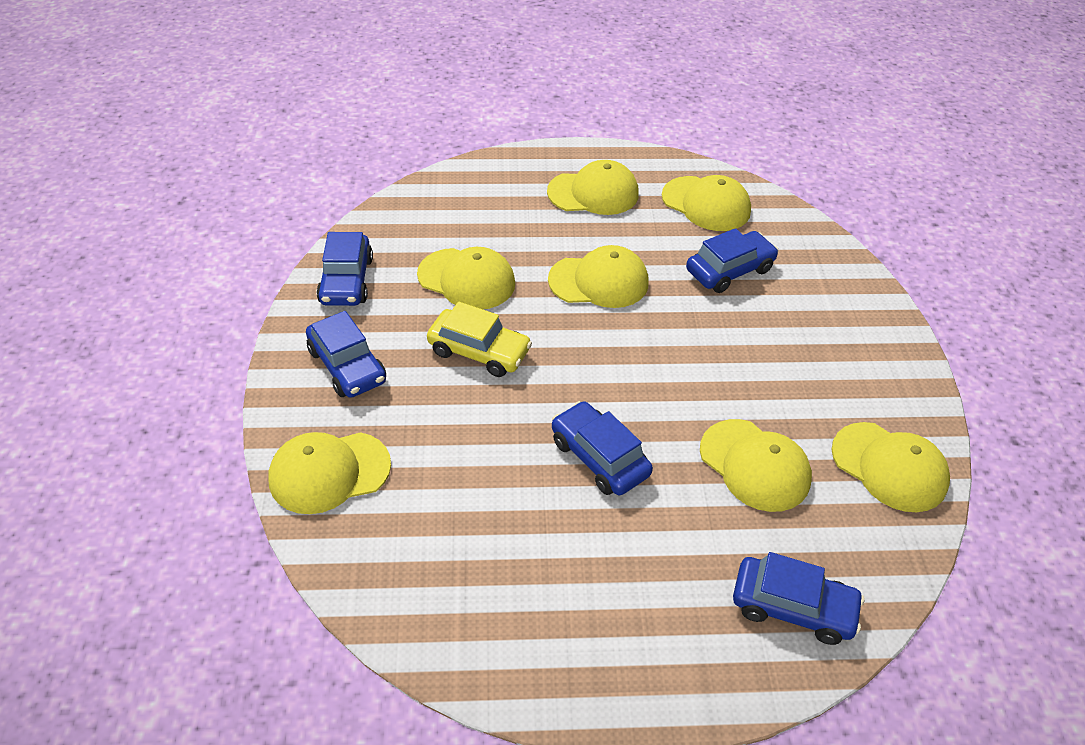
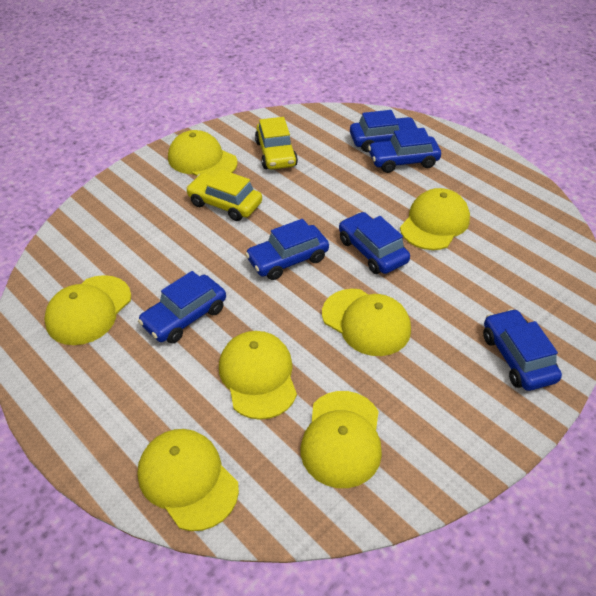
blue car: [306,311,386,398] [317,232,373,306] [552,401,653,495] [686,228,779,293] [733,552,865,645] = 5 -> [138,271,226,343] [245,219,329,280] [339,212,410,274] [350,110,417,152] [368,128,441,173] [483,309,562,391] = 6
yellow car: [427,302,532,377] = 1 -> [186,170,262,221] [255,117,298,170] = 2

